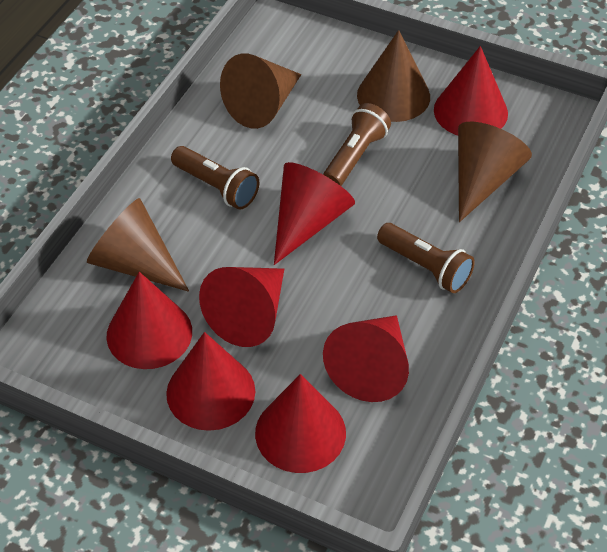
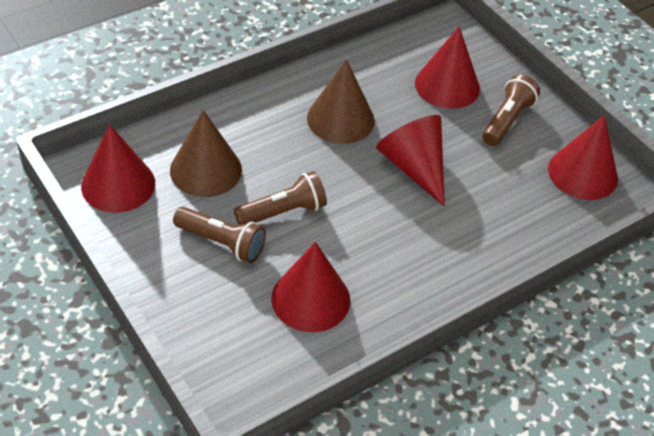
brown cone: [87,198,189,292] [220,54,301,129] [357,30,430,122] [458,122,532,222] = 4 -> [170,110,242,197] [307,59,375,144] = 2
red cone: [107,272,192,369] [166,332,255,431] [199,267,284,347] [255,374,346,473] [274,162,355,265] [323,315,409,402] [434,46,508,136] = 7 -> [81,124,155,213] [271,242,350,332] [376,115,445,206] [415,27,480,109] [548,115,618,200] = 5

